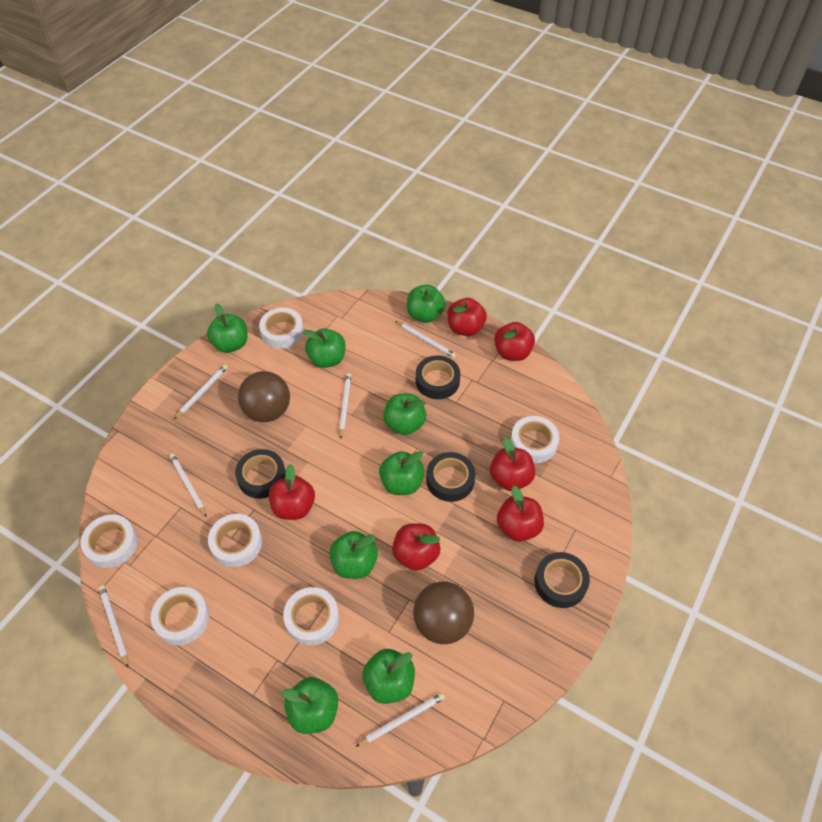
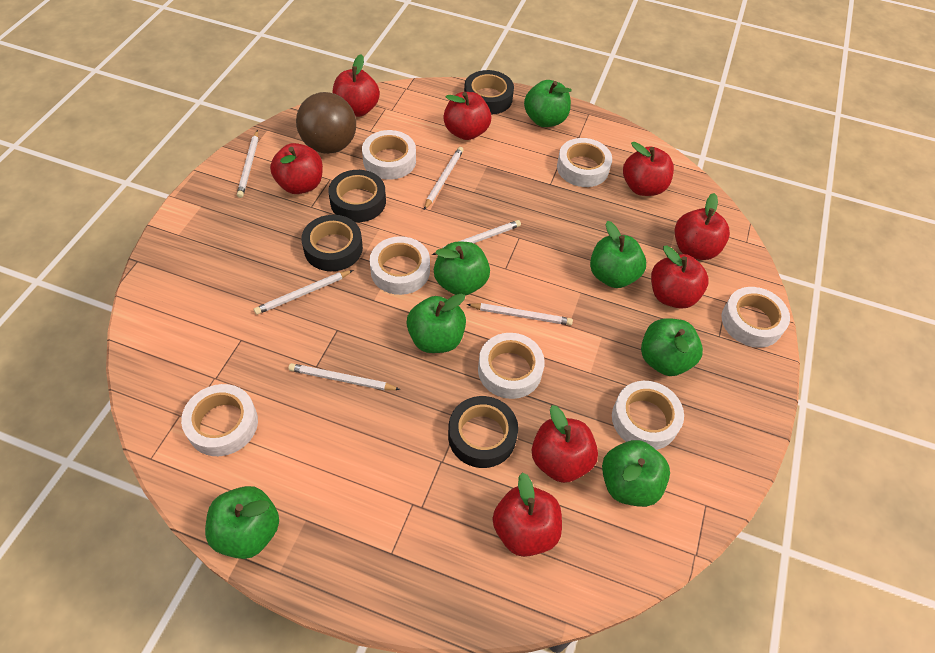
brown ball: [238,371,290,422] [413,581,474,644] = 2 -> [296,92,356,154] = 1
green apple: [207,303,248,353] [281,677,338,734] [303,328,345,368] [329,531,378,579] [362,649,415,704] [379,451,424,495] [383,394,426,435] [407,285,445,323] = 8 -> [205,486,279,559] [407,294,466,353] [434,242,490,296] [524,80,572,127] [590,221,646,288] [602,440,670,507] [641,318,703,376] = 7
red apple: [269,464,315,520] [392,523,441,571] [447,298,487,336] [490,437,535,491] [494,322,535,361] [497,485,544,542] = 6 -> [270,143,323,194] [333,54,380,117] [443,92,491,140] [493,472,562,557] [532,405,598,483] [623,142,674,196] [651,246,708,309] [675,193,730,260] = 8
white tape: [81,515,138,568] [151,587,209,645] [208,514,262,567] [259,308,304,349] [283,587,339,646] [510,416,559,463] = 6 -> [181,384,258,456] [362,130,416,180] [370,236,430,295] [478,333,545,399] [557,138,612,187] [612,381,684,450] [722,287,790,348] = 7

